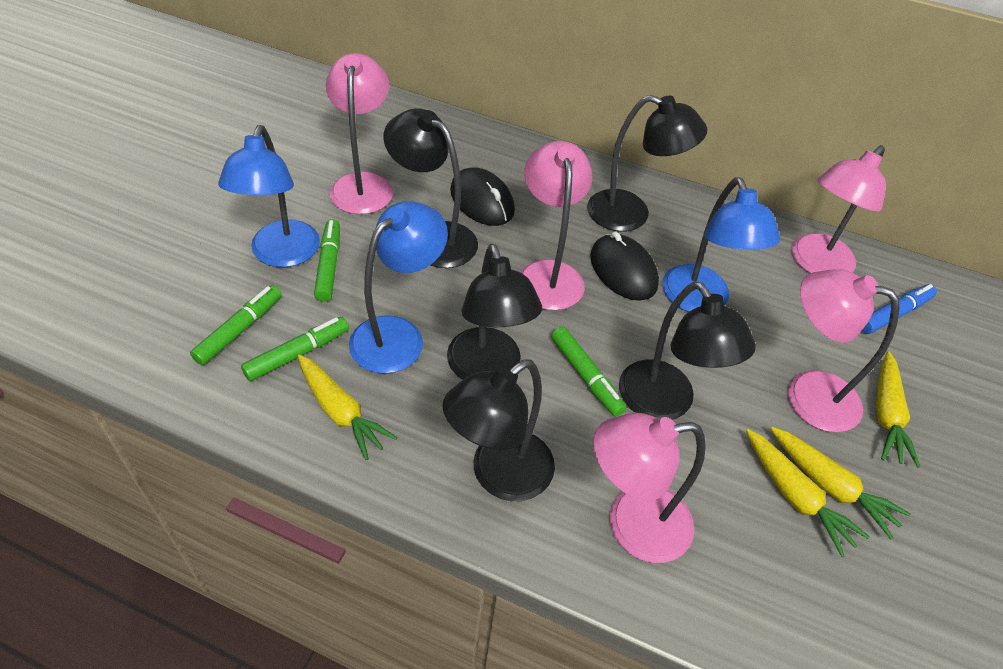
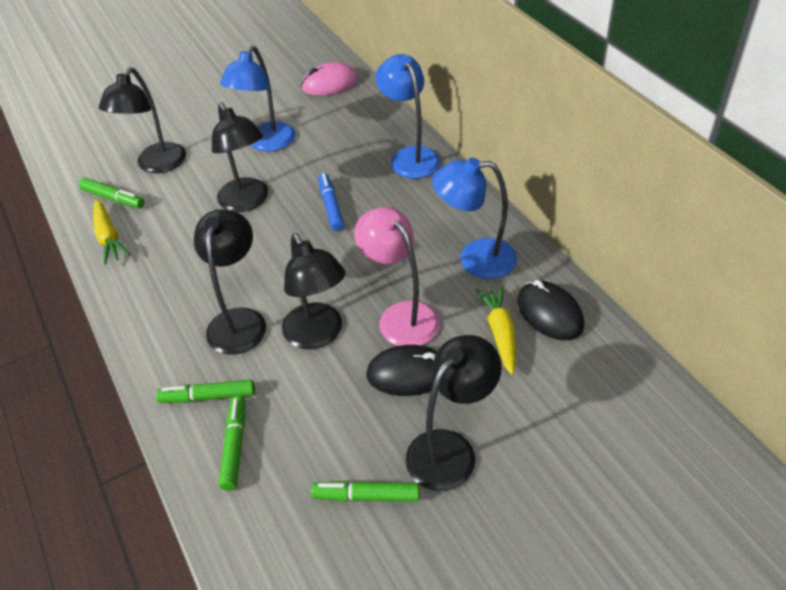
pink lamp: [326,53,393,214] [520,141,592,310] [593,413,706,563] [788,269,900,433] [792,145,886,273] = 5 -> [354,207,440,346] = 1
pink mouse: none = 0 -> [301,62,358,96] = 1
yellow carrot: [298,354,397,460] [746,429,870,557] [771,427,910,540] [876,351,920,468] = 4 -> [93,200,130,265] [476,285,516,375] = 2

